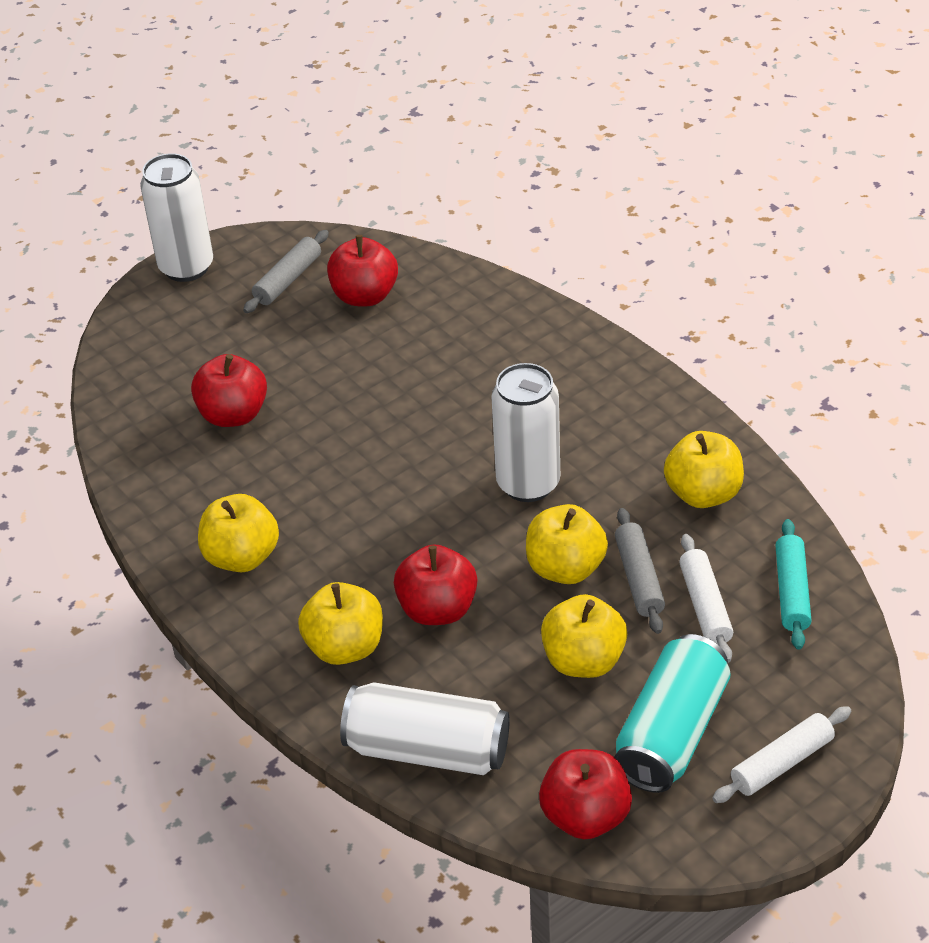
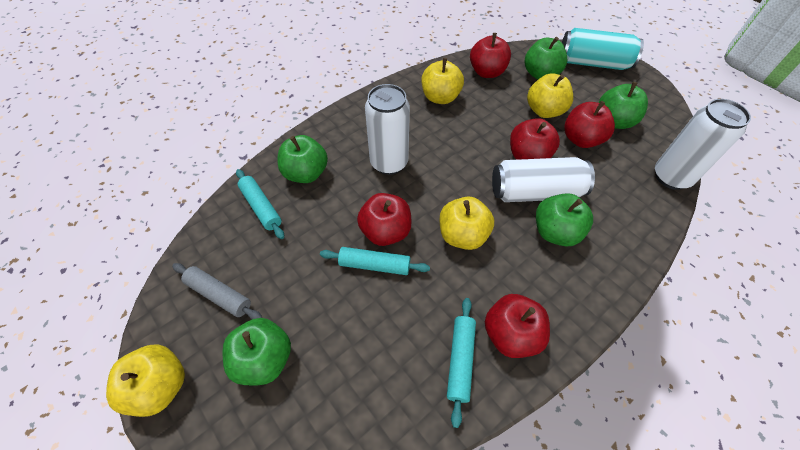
green apple: none = 0 -> [222,318,291,385] [278,135,328,183] [525,37,568,79] [536,193,593,246] [599,82,648,129] = 5
grey rolling pin: [243,230,329,313] [615,508,665,634] = 2 -> [172,263,262,319] = 1
red apple: [191,354,267,427] [327,235,398,306] [394,544,477,625] [539,749,632,839] = 4 -> [357,193,412,246] [470,33,511,78] [485,294,550,358] [510,118,560,160] [564,101,615,148] = 5
turquoise rolling pin: [775,519,812,650] = 1 -> [236,169,284,239] [320,247,430,275] [447,298,476,428] = 3
white rolling pin: [679,534,733,663] [712,706,851,803] = 2 -> none = 0
yellow apple: [198,494,279,572] [298,582,383,665] [526,504,608,584] [541,594,627,678] [664,431,744,508] = 5 -> [106,344,185,417] [422,58,464,104] [439,197,494,250] [527,73,573,118] = 4

